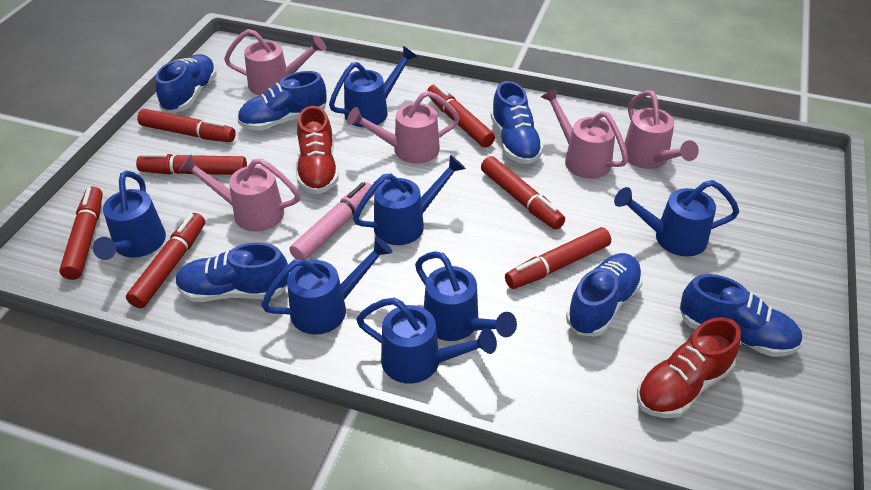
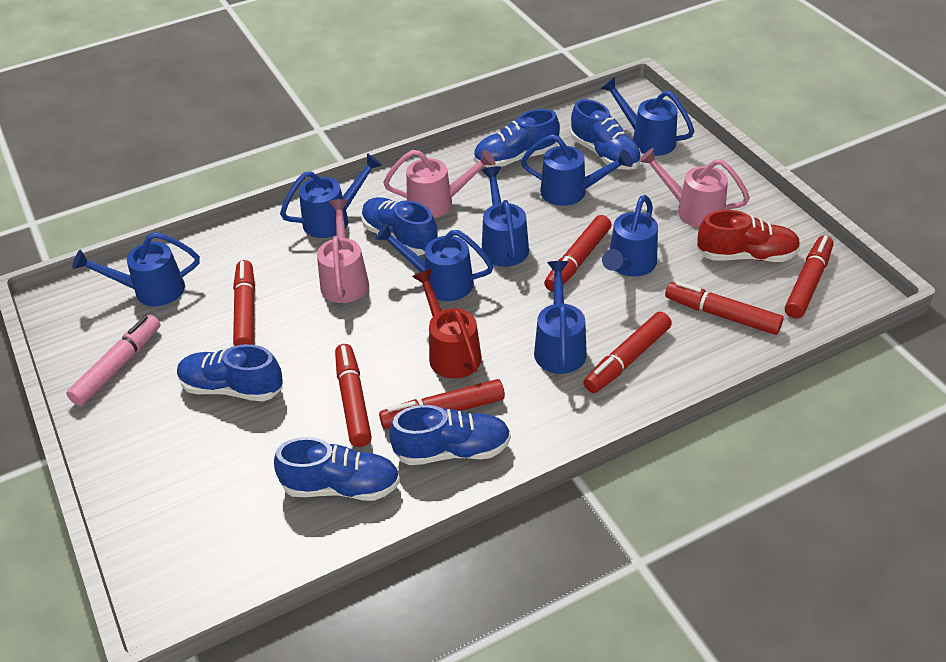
blue watering can: [93,171,166,260] [261,237,393,335] [329,46,418,127] [353,155,466,245] [356,298,497,384] [415,251,517,341] [614,180,739,257] = 7 -> [72,232,200,307] [280,153,382,238] [375,223,494,301] [482,166,529,267] [521,134,633,206] [534,261,587,374] [601,77,694,156] [602,195,658,276] = 8
pink watering can: [179,154,301,232] [224,29,326,95] [347,91,460,164] [541,88,628,179] [624,90,699,169] = 5 -> [317,199,369,303] [383,150,495,218] [639,148,750,227] = 3
red shoe: [297,106,339,194] [637,317,741,418] = 2 -> [697,210,801,262] = 1
red watering can: none = 0 -> [412,269,482,379] = 1

